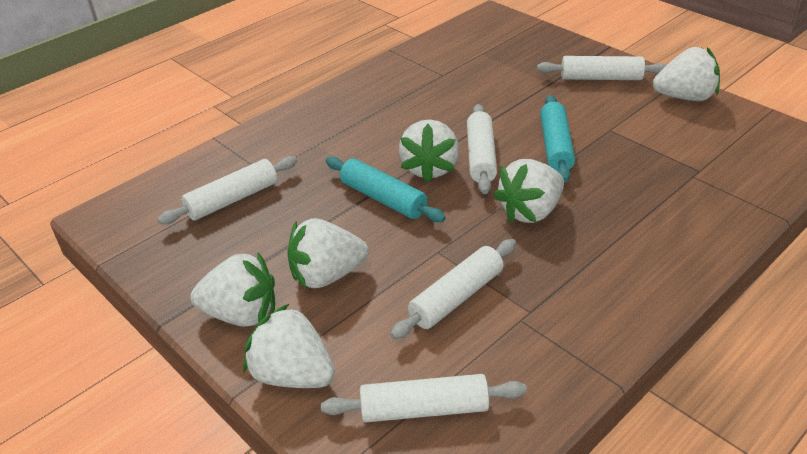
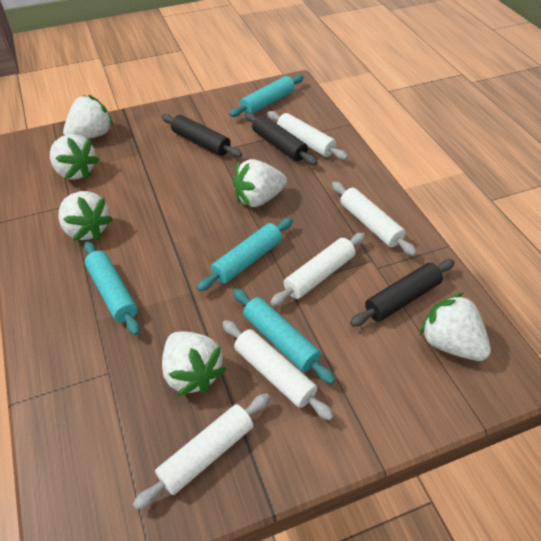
black rolling pin: none = 0 -> [161,114,242,157] [245,112,317,165] [350,259,455,327] = 3
turquoise rolling pin: [326,157,446,222] [540,95,575,183] = 2 -> [84,241,140,335] [197,218,293,291] [229,75,304,117] [233,288,335,384] = 4

